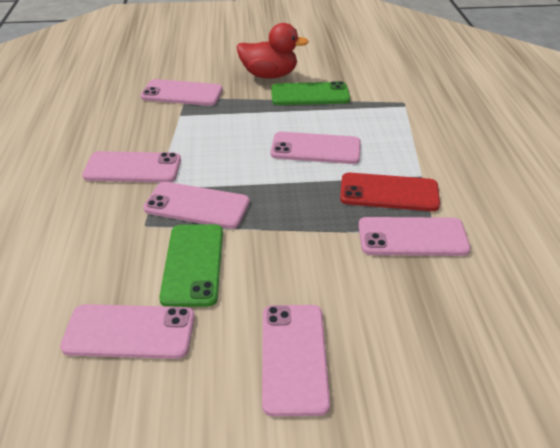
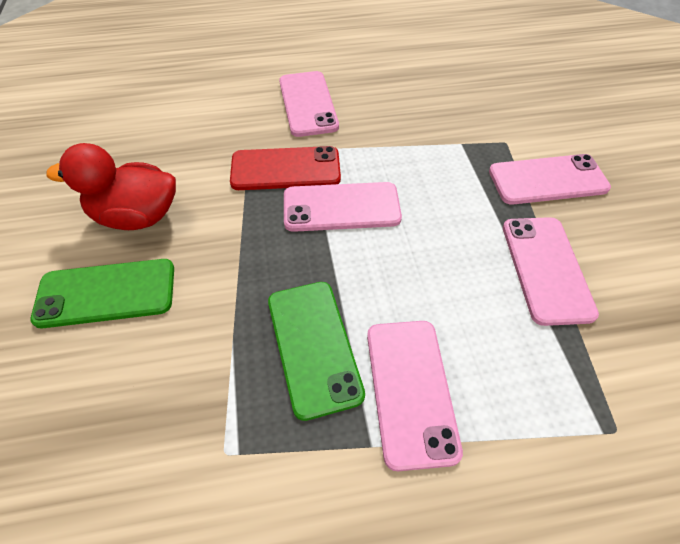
pink phone: [60,304,195,359] [82,151,181,183] [141,79,223,106] [143,182,250,229] [262,305,330,416] [271,132,361,164] [358,217,471,256] = 7 -> [279,71,339,137] [284,182,402,232] [367,321,463,471] [489,154,611,205] [503,217,599,326] = 5

